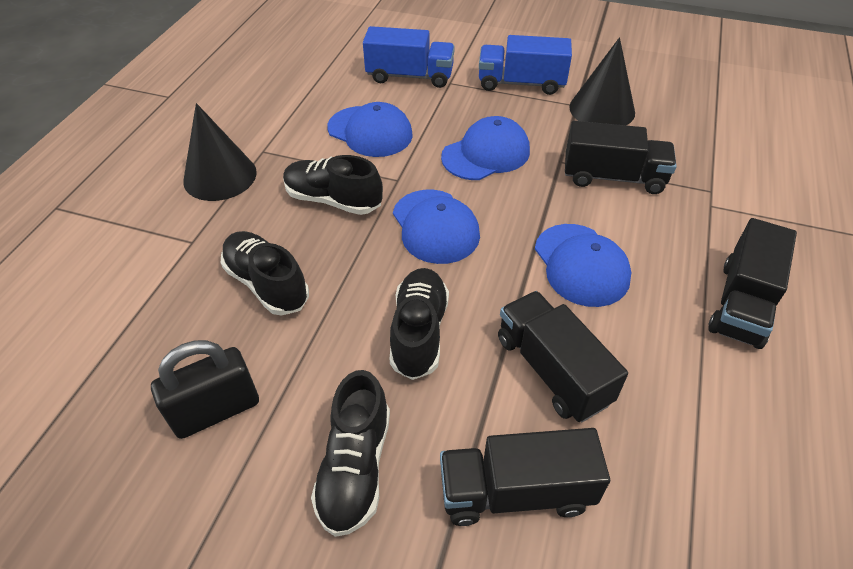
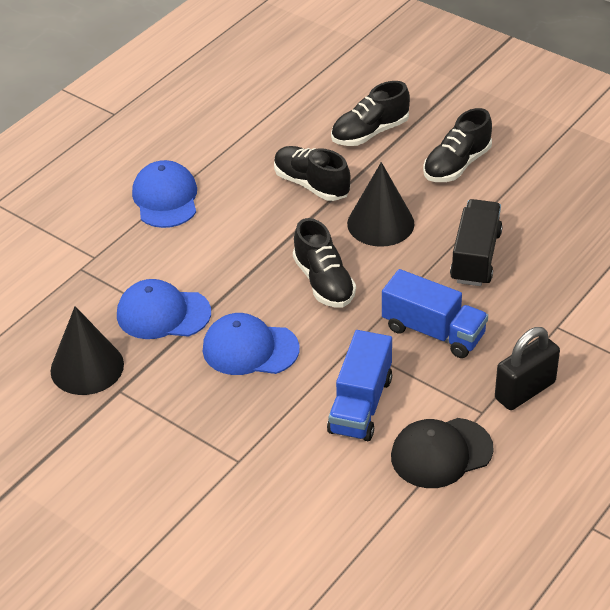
black cap: none = 0 -> [391,418,494,488] = 1
black truck: [440,428,610,526] [498,291,628,422] [565,121,677,194] [708,218,797,349] = 4 -> [450,199,503,286] = 1
blue cap: [327,102,413,157] [393,190,480,264] [441,116,530,180] [535,224,631,307] = 4 -> [117,279,211,339] [132,160,197,228] [203,313,300,375] = 3

